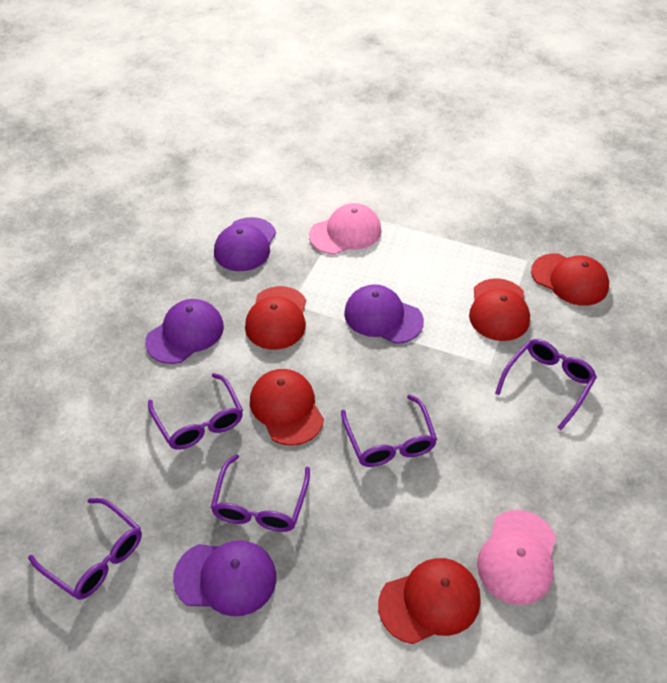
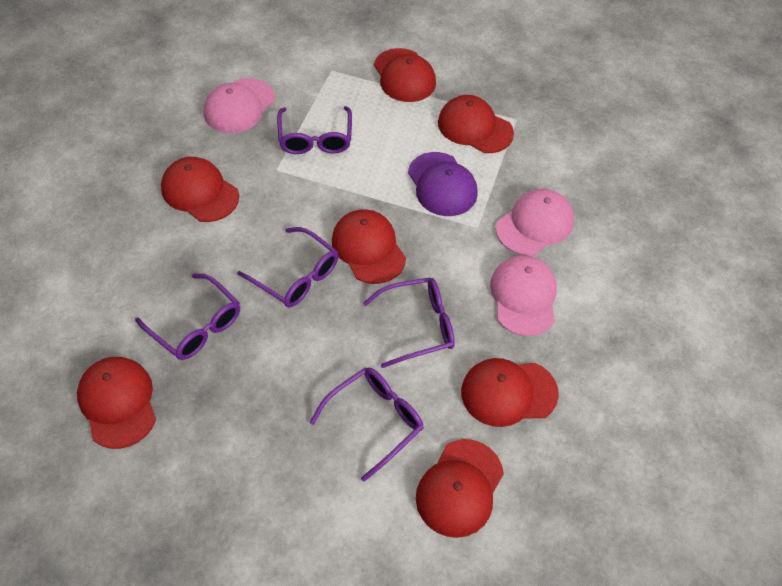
pink cap: [309,203,382,255] [477,510,556,605] = 2 -> [203,78,275,133] [490,255,557,336] [496,189,574,256] = 3
purple cap: [145,299,224,364] [173,540,276,616] [214,217,276,271] [344,284,424,344] = 4 -> [408,152,478,216] = 1
red cap: [245,286,306,350] [250,369,324,446] [378,558,480,644] [469,278,530,341] [531,253,609,306] = 5 -> [77,357,156,449] [161,157,239,222] [332,209,406,284] [374,48,436,102] [416,439,504,538] [438,95,514,153] [461,358,559,427] = 7

